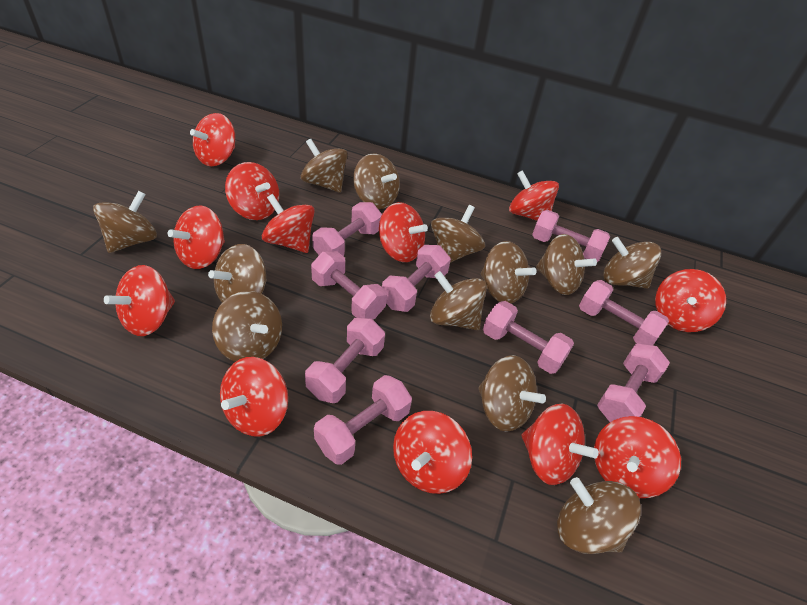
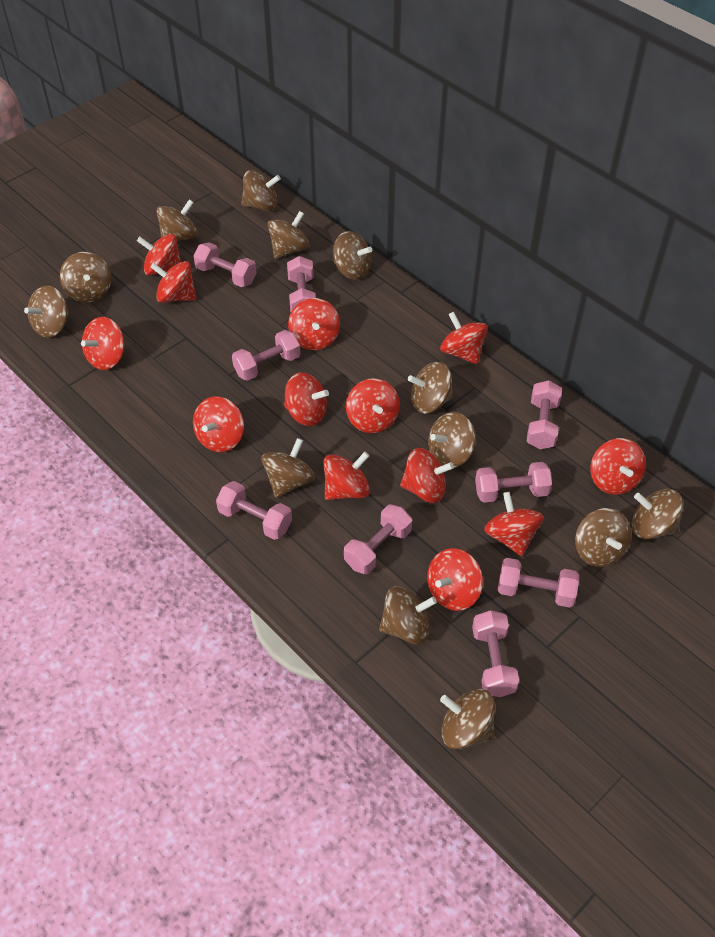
brown spinning top: [93,191,157,253] [208,244,267,303] [212,291,282,362] [301,139,348,192] [353,154,400,209] [430,271,487,330] [431,205,485,263] [478,355,546,432] [481,241,537,304] [536,234,597,295] [557,477,641,554] [604,237,661,289] = 12 -> [24,285,69,338] [60,252,111,303] [156,199,198,241] [241,170,281,212] [261,438,315,498] [267,211,310,259] [333,231,372,280] [379,586,437,645] [408,362,454,414] [428,412,475,468] [440,689,495,749] [575,508,631,567] [632,489,683,539] = 13
red spinning top: [104,265,175,336] [168,205,225,269] [190,113,235,166] [220,357,288,436] [225,162,279,220] [262,194,315,253] [379,202,428,262] [393,411,472,494] [509,170,559,221] [521,404,599,485] [594,416,681,498] [655,269,726,332] = 12 -> [81,317,124,370] [137,234,181,275] [151,261,197,303] [193,397,244,452] [284,372,329,426] [288,298,340,350] [323,452,370,500] [346,378,400,433] [400,448,454,503] [427,548,483,611] [440,312,488,364] [484,492,543,556] [590,438,646,495] = 13

